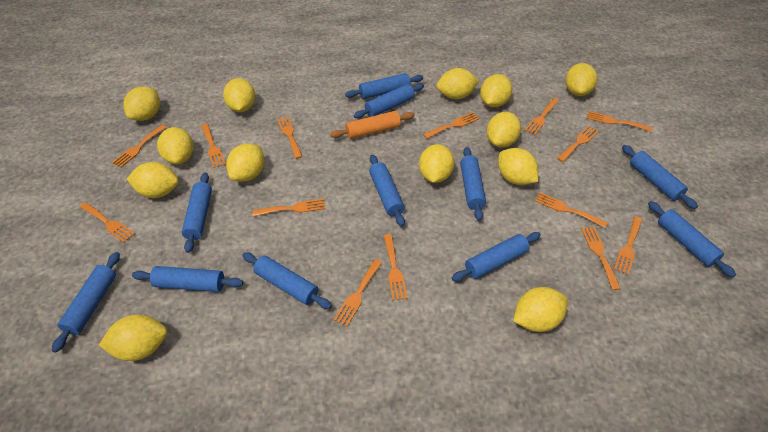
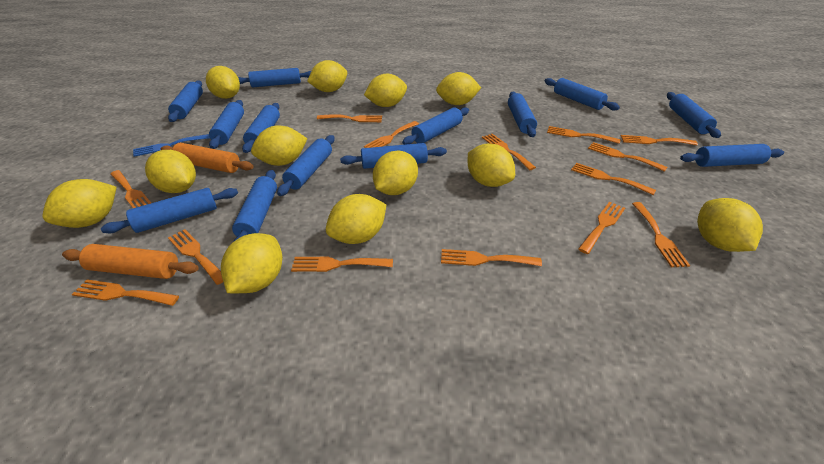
blue fork: none = 0 -> [133,134,210,157] = 1
blue rolling pin: [52,252,120,353] [132,266,243,292] [182,173,212,253] [242,252,332,309] [345,73,423,99] [354,83,424,118] [369,155,405,227] [452,232,541,281] [460,147,486,221] [622,145,698,209] [648,201,736,278] = 11 -> [101,188,238,233] [168,80,203,122] [209,100,244,149] [232,170,277,242] [238,68,311,87] [242,103,280,153] [277,135,335,196] [340,143,447,169] [402,107,469,145] [508,92,537,137] [544,78,620,110] [667,92,721,138] [680,144,784,167] = 13
orange rolling pin: [330,111,415,139] = 1 -> [62,244,199,279] [161,143,253,173] = 2
yellow lemon: [99,315,167,361] [123,86,160,121] [127,162,179,198] [157,127,194,164] [223,78,256,112] [226,144,264,182] [419,144,454,183] [437,68,479,99] [480,74,512,107] [487,112,521,147] [498,148,538,185] [513,287,568,332] [565,63,597,96] = 13 -> [42,179,116,228] [145,150,196,193] [206,66,240,99] [221,233,282,293] [251,126,307,166] [307,60,347,92] [326,194,386,244] [364,74,407,107] [373,151,418,195] [436,72,481,105] [468,144,515,187] [697,198,763,252] = 12

